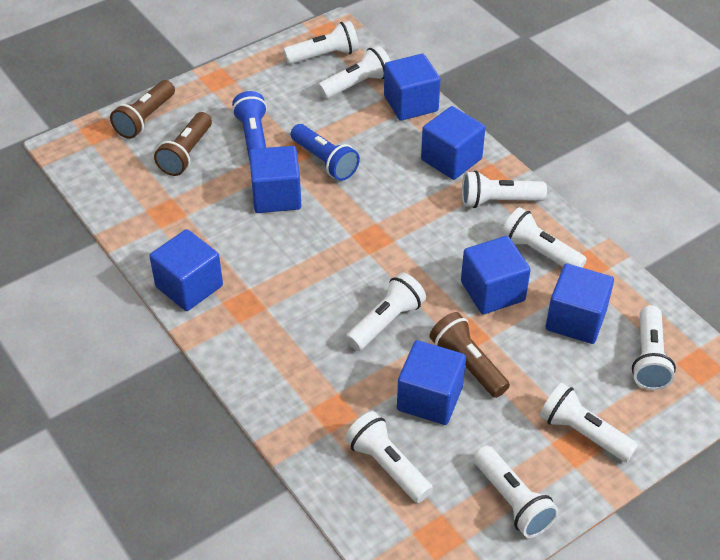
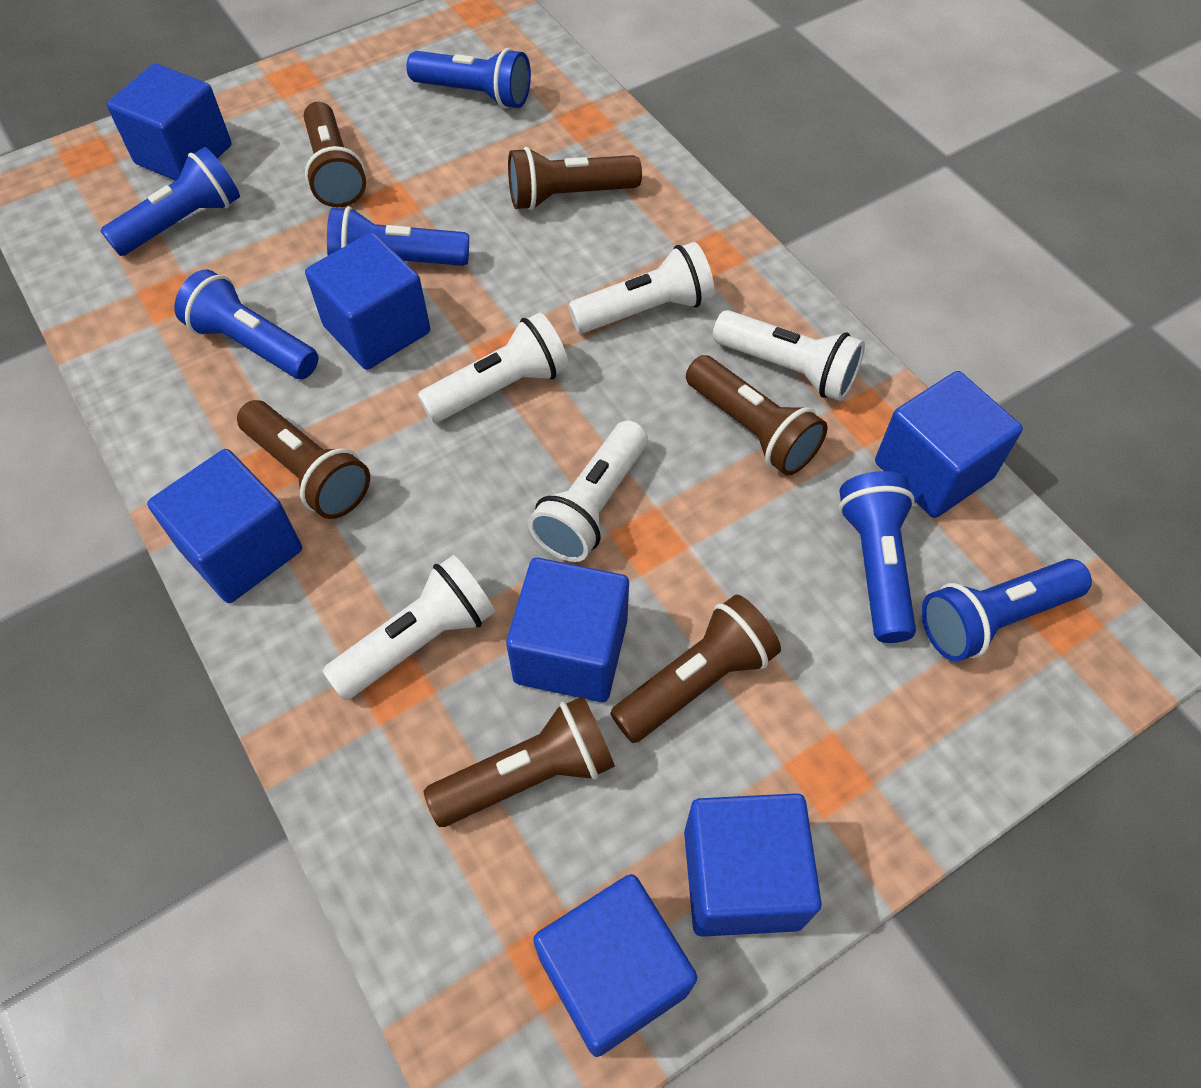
blue flashlight: [232,91,267,161] [291,124,360,181] = 2 -> [101,147,240,256] [174,269,318,379] [327,206,469,266] [407,48,531,109] [839,471,916,643] [921,559,1092,662] = 6
brown flashlight: [110,80,175,139] [154,112,212,176] [430,312,510,398] = 3 -> [237,400,370,519] [304,102,366,208] [424,696,615,827] [508,147,642,210] [610,595,781,743] [686,355,828,476] = 6
white flashlight: [283,21,359,64] [318,45,390,99] [345,411,433,503] [346,272,426,351] [462,171,547,208] [473,446,559,538] [501,207,587,268] [540,383,638,462] [632,305,676,390] = 9 -> [323,555,495,700] [418,313,569,423] [528,420,648,562] [568,242,715,333] [713,310,865,401] = 5

